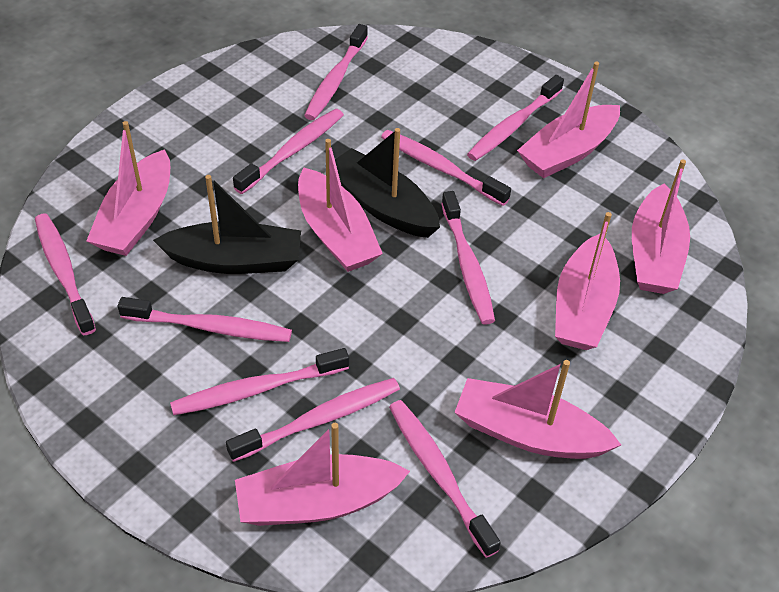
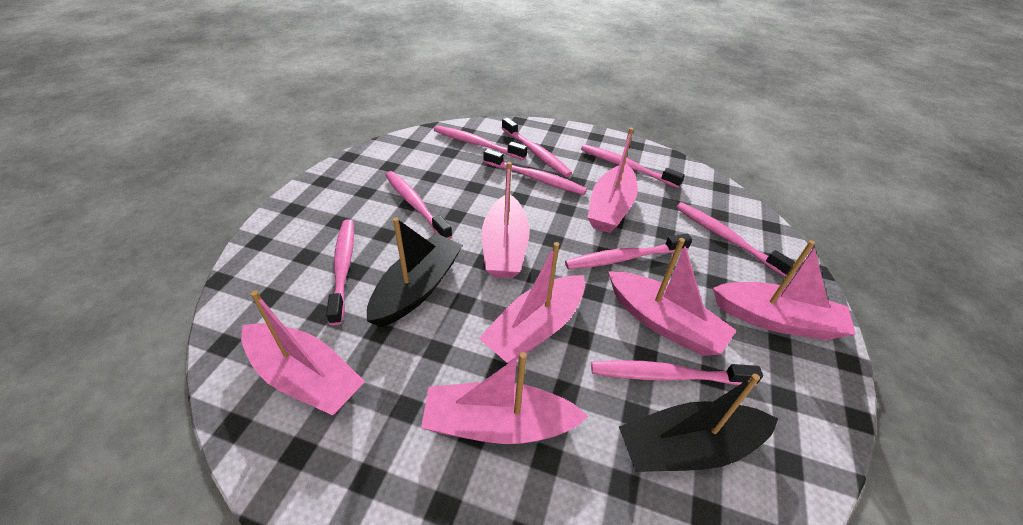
pink toothbrush: [35,214,96,335] [118,297,292,342] [170,348,349,415] [226,378,400,462] [233,109,344,194] [304,24,368,120] [381,130,511,206] [389,400,501,558] [441,191,495,325] [467,75,564,161] = 10 -> [326,219,354,325] [385,171,452,239] [434,126,528,160] [483,149,587,195] [502,117,572,177] [565,234,692,270] [581,144,685,188] [591,360,763,386] [676,203,795,277] = 9

